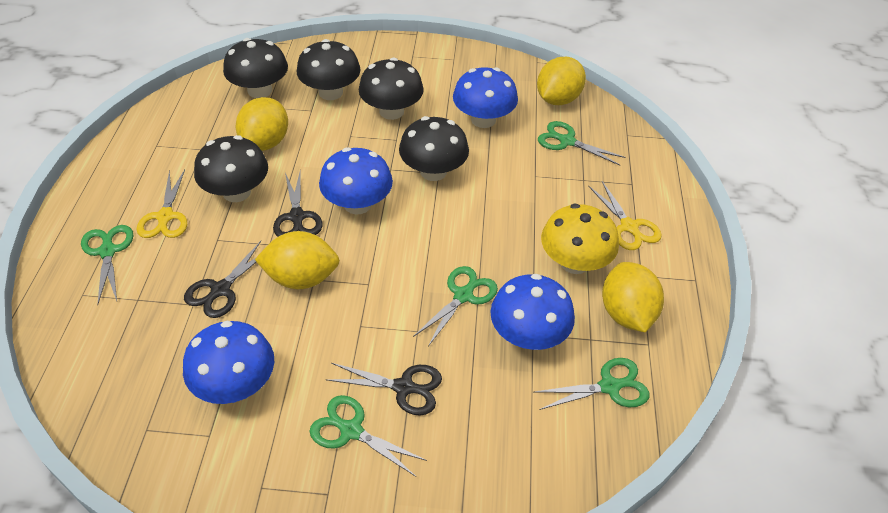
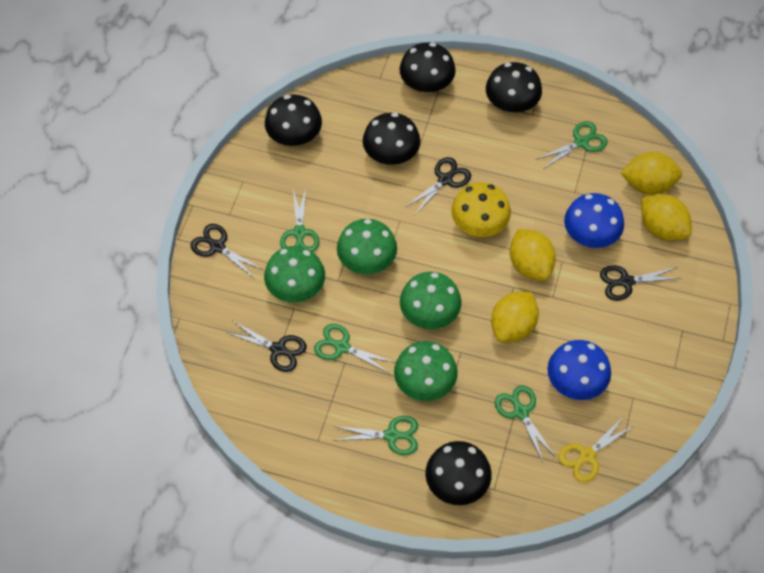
black scissors: [184,241,261,318] [273,170,323,237] [326,363,442,416] = 3 -> [190,224,263,279] [226,321,307,372] [406,157,471,215] [600,265,681,301] = 4
blue mushroom: [183,321,274,404] [319,147,393,215] [453,67,518,128] [490,274,575,350] = 4 -> [547,340,611,400] [564,193,624,248] = 2
green mushroom: none = 0 -> [264,246,325,303] [337,219,397,275] [394,341,458,401] [400,272,462,329] = 4
yellow scissors: [136,170,187,238] [588,181,662,250] = 2 -> [558,416,635,482] = 1

